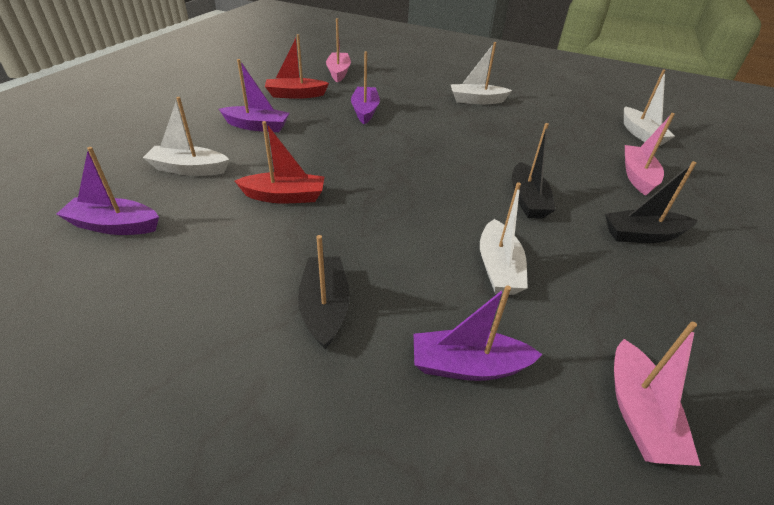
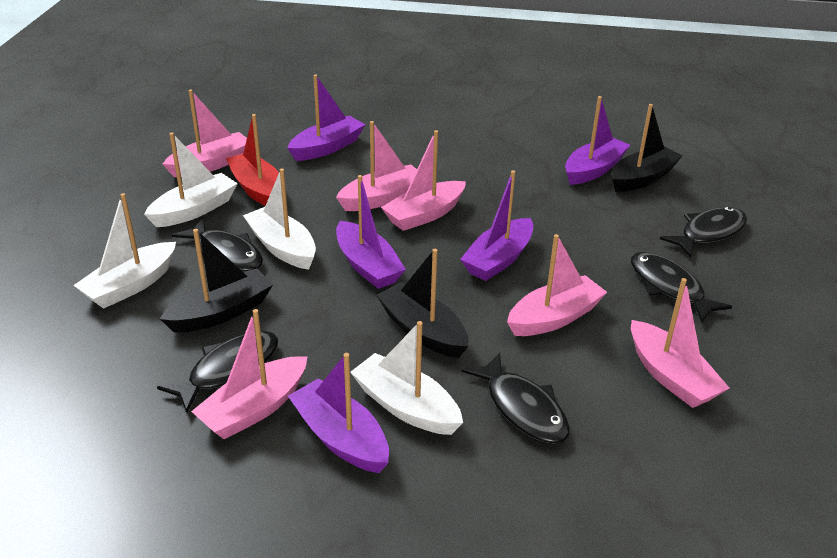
black fish: none = 0 -> [157,331,278,413] [172,219,263,272] [462,353,570,444] [631,252,732,323] [660,207,747,257] = 5
pink boat: [326,18,351,83] [614,322,701,466] [625,113,675,196] = 3 -> [163,89,247,177] [191,309,308,439] [336,121,417,211] [381,130,466,231] [507,234,607,336] [631,278,729,408] = 6
purple boat: [56,147,159,235] [219,59,290,132] [351,51,380,124] [414,285,543,381] = 4 -> [287,74,366,161] [288,353,389,473] [336,175,406,289] [460,170,533,281] [565,96,630,185] = 5
red boat: [235,121,325,203] [265,34,329,99] = 2 -> [226,114,279,206] = 1

